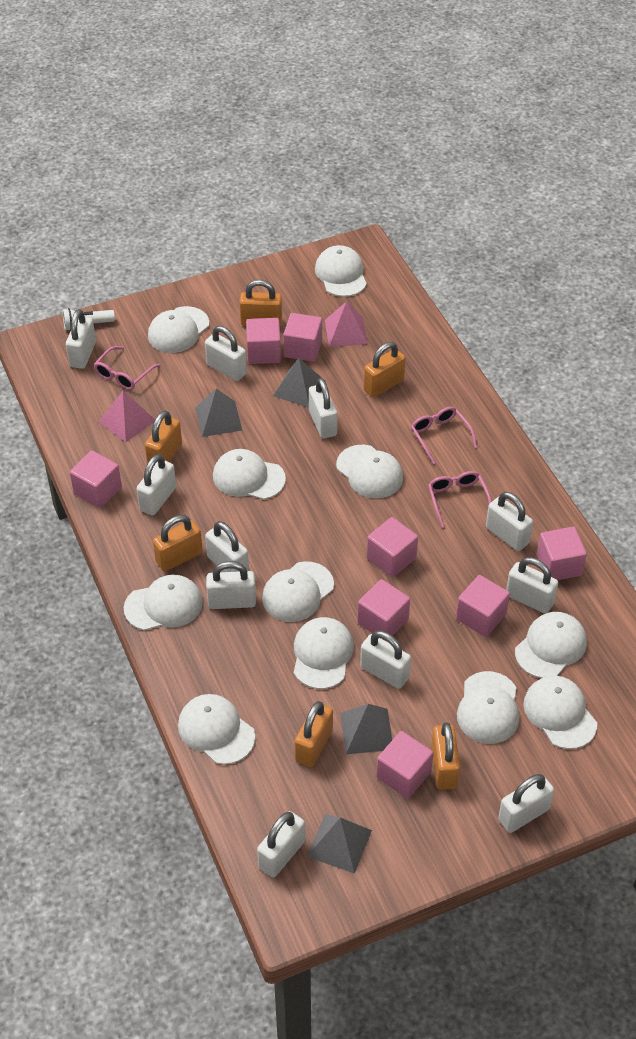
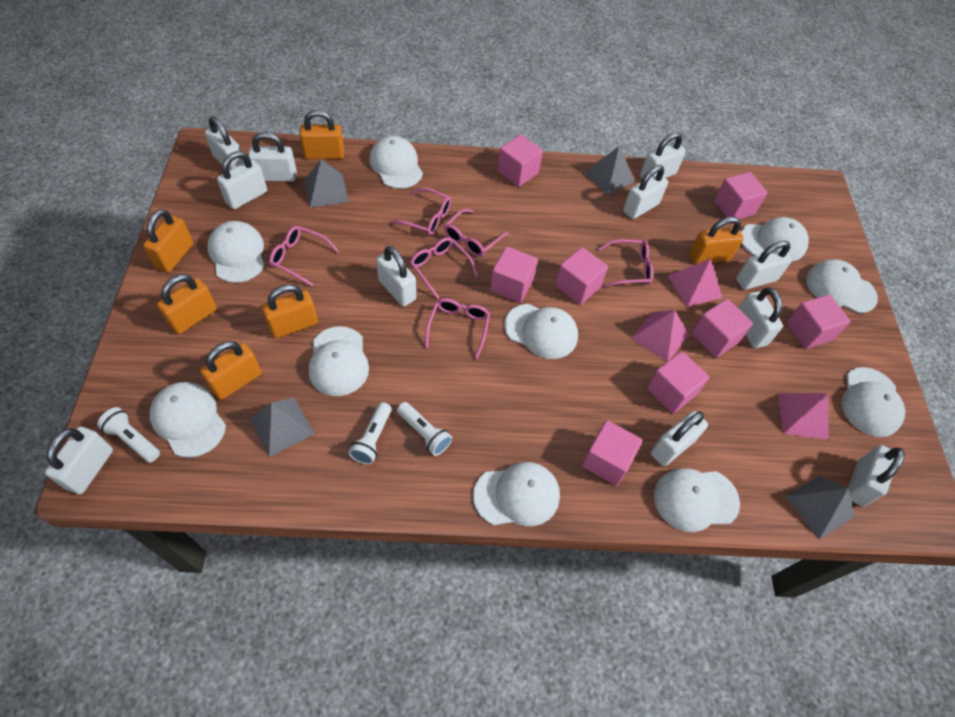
pink glasses: [93,346,160,390] [411,407,477,464] [428,471,492,527] = 3 -> [269,226,339,286] [390,188,451,235] [410,237,478,299] [425,298,490,359] [444,209,509,257] [598,239,653,287] = 6
pink pyramid: [98,391,155,442] [325,301,368,347] = 2 -> [631,310,689,362] [668,259,722,307] [778,393,829,440] = 3
white cap: [124,575,203,631] [148,306,209,353] [178,694,255,765] [213,449,286,500] [262,561,334,622] [294,617,354,689] [315,245,367,297] [336,445,403,499] [457,671,519,744] [515,612,587,678] [523,676,597,749] = 11 -> [149,382,226,458] [207,221,264,283] [308,326,369,396] [369,136,423,189] [473,462,560,526] [504,304,578,359] [654,468,740,532] [741,217,809,261] [806,260,878,313] [841,367,905,437] = 10
white flashlight: [63,308,115,330] = 1 -> [97,407,160,462] [348,402,391,465] [397,402,452,456] = 3

